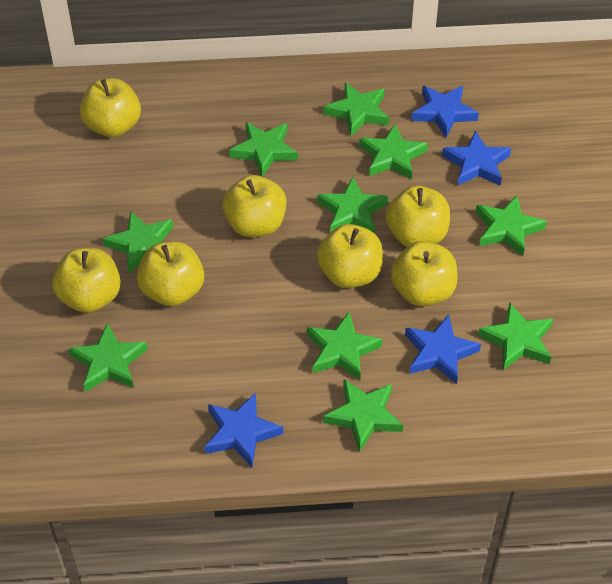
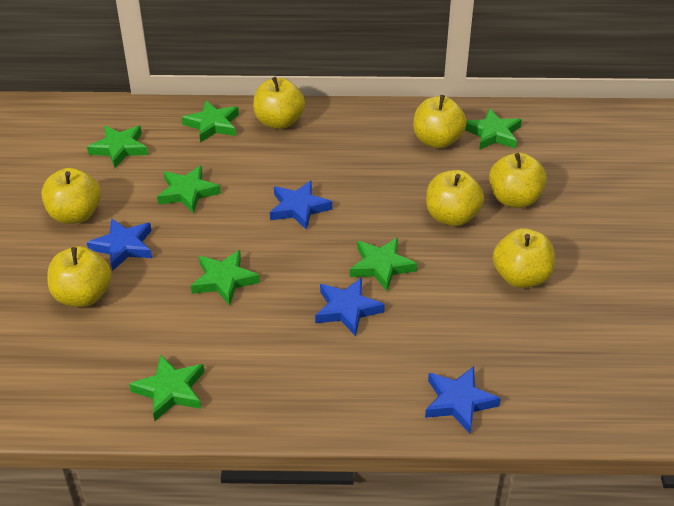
green star: [69,323,148,392] [103,211,173,273] [229,122,298,177] [307,312,383,380] [318,177,388,234] [323,379,403,452] [324,83,389,136] [359,124,428,180] [476,195,547,256] [478,302,553,370] = 10 -> [87,126,148,168] [129,354,204,421] [157,165,221,213] [182,101,239,143] [191,250,260,306] [350,238,417,291] [465,108,522,150] = 7

